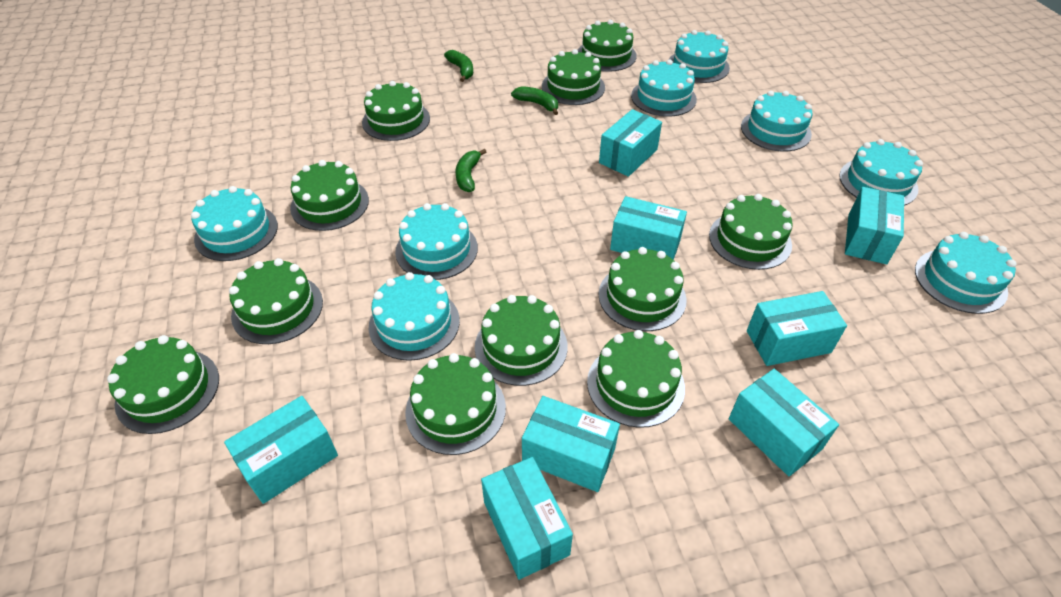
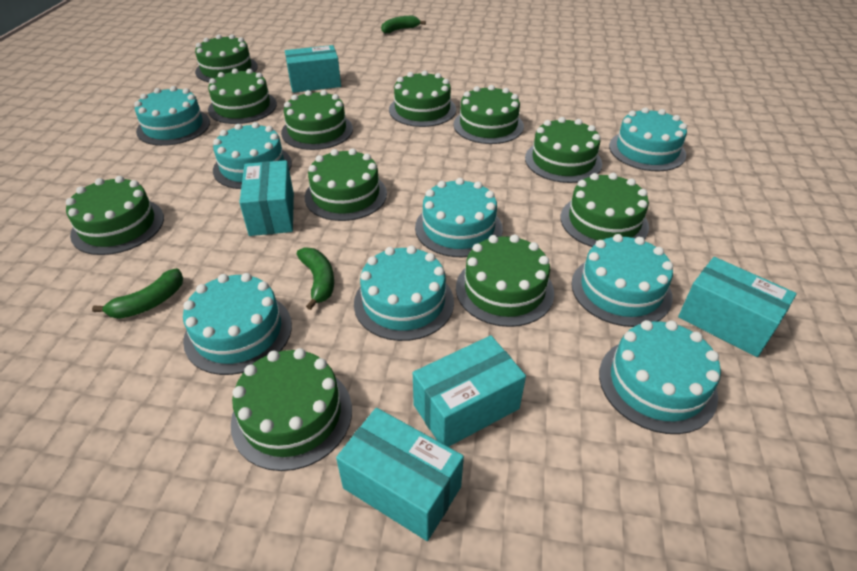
turquoise box: [224,396,338,504] [481,457,573,580] [522,396,620,492] [599,109,662,177] [610,196,687,260] [729,369,839,476] [747,291,847,366] [845,187,904,264] = 8 -> [239,160,294,236] [285,45,341,93] [336,408,464,541] [413,335,526,447] [678,257,797,357] = 5

